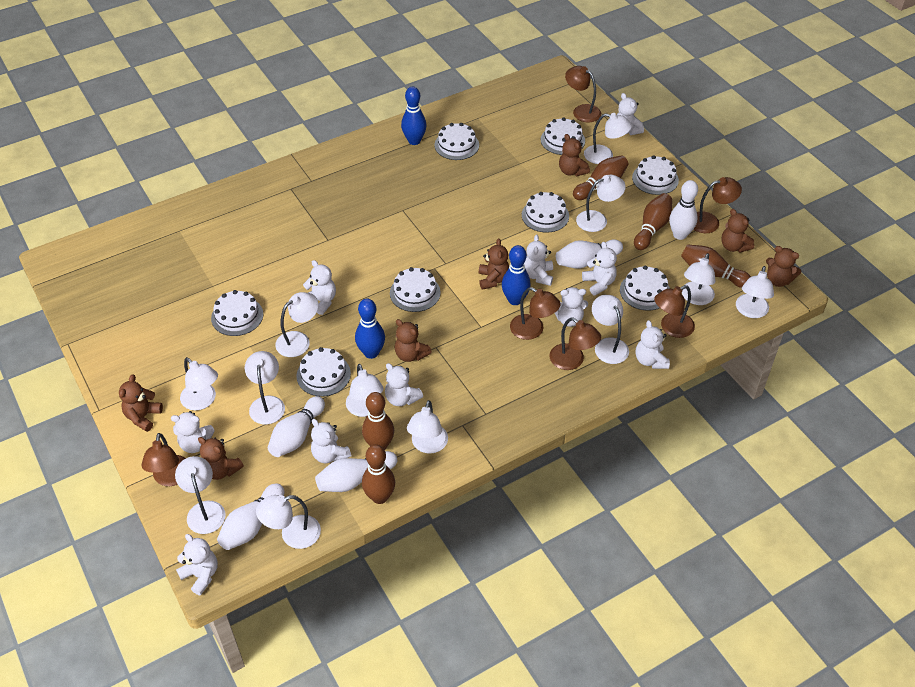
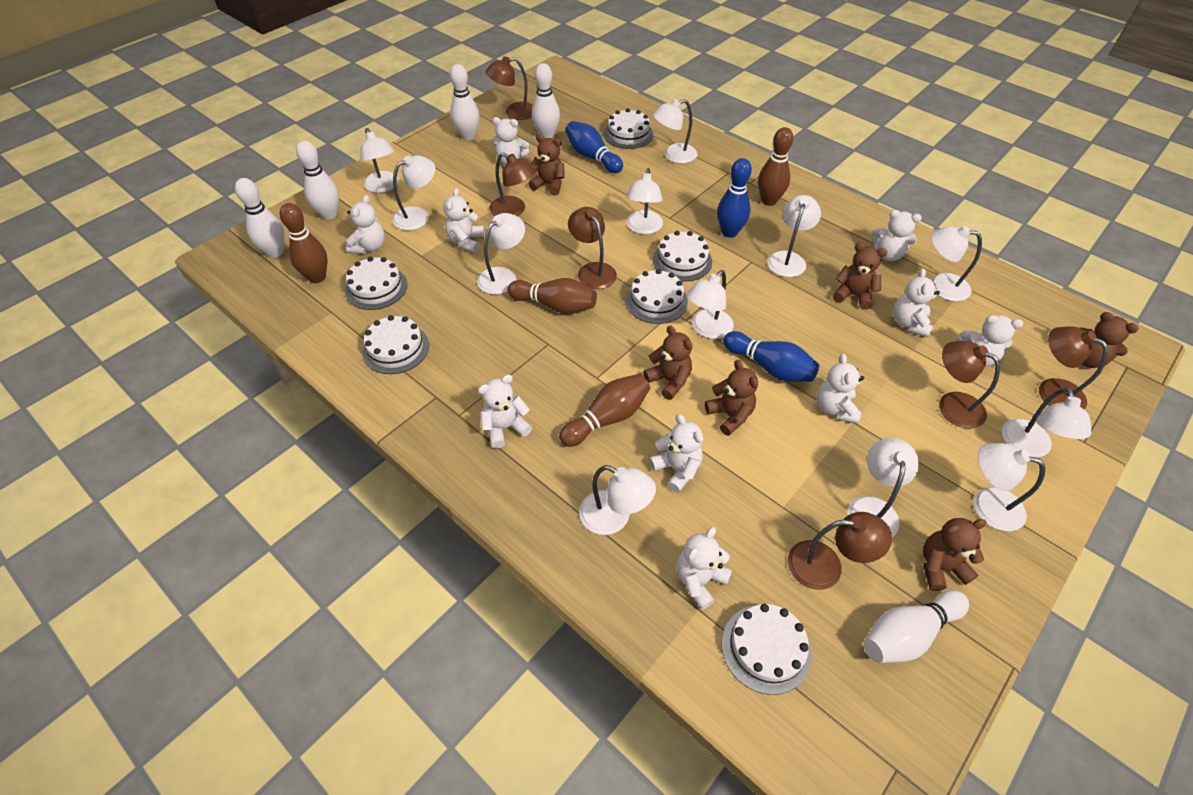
brown bowling pin: [362,392,394,450] [362,445,395,504] [573,155,629,200] [634,193,672,250] [681,244,751,288] = 5 -> [280,203,328,283] [508,278,597,314] [559,374,650,447] [758,127,794,206] = 4
brown teddy bear: [119,374,163,432] [198,437,244,480] [395,319,432,362] [479,239,509,290] [559,134,590,176] [722,209,754,252] [766,246,801,287] = 7 -> [529,134,565,196] [644,326,693,400] [705,360,758,436] [833,243,887,310] [923,518,987,591] [1080,312,1139,368] = 6
white cake: [211,290,263,336] [297,347,351,397] [390,267,441,312] [435,123,479,160] [522,192,569,233] [541,117,585,155] [620,266,670,311] [632,155,679,195] = 8 -> [345,257,407,310] [362,315,429,374] [604,108,653,149] [626,269,688,324] [653,231,712,282] [722,604,811,695] = 6

